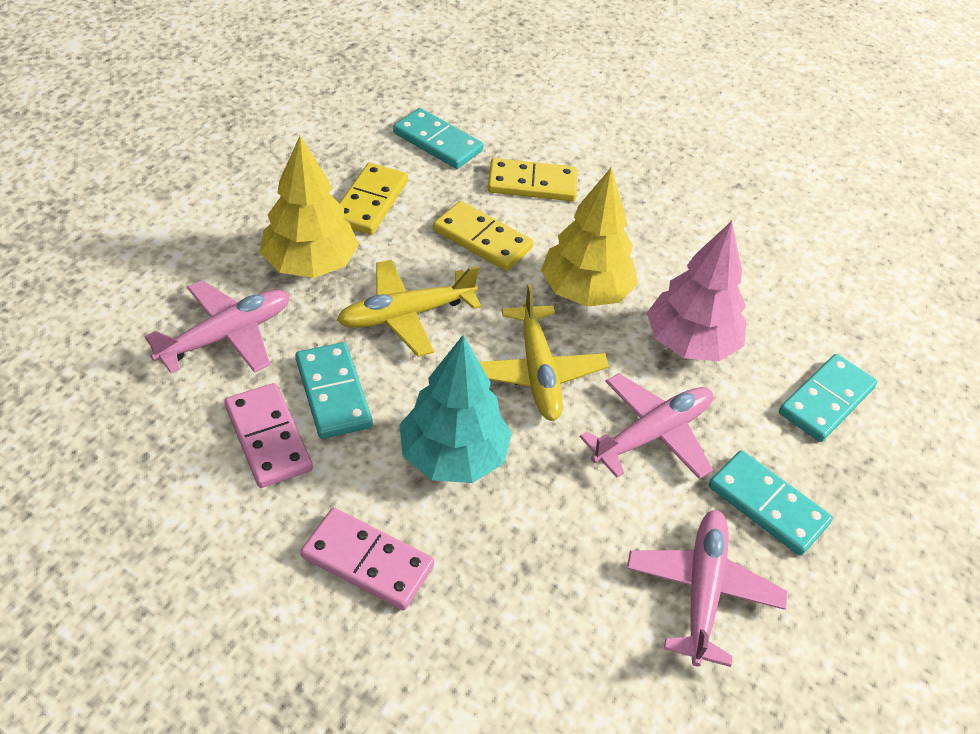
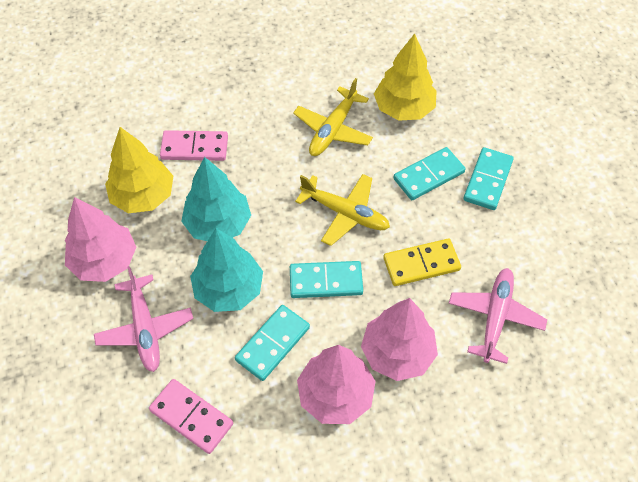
pink plane: [144,280,290,373] [580,373,713,479] [626,510,787,667] = 3 -> [94,266,193,372] [449,268,547,364] = 2
pink tree: [647,221,746,361] = 1 -> [65,197,136,282] [297,345,376,424] [361,298,438,381] = 3
turquoise tree: [399,335,512,483] = 1 -> [181,157,251,241] [190,228,263,312] = 2
yellow domino: [339,163,408,235] [433,201,533,271] [488,158,578,201] = 3 -> [383,239,461,286] = 1

